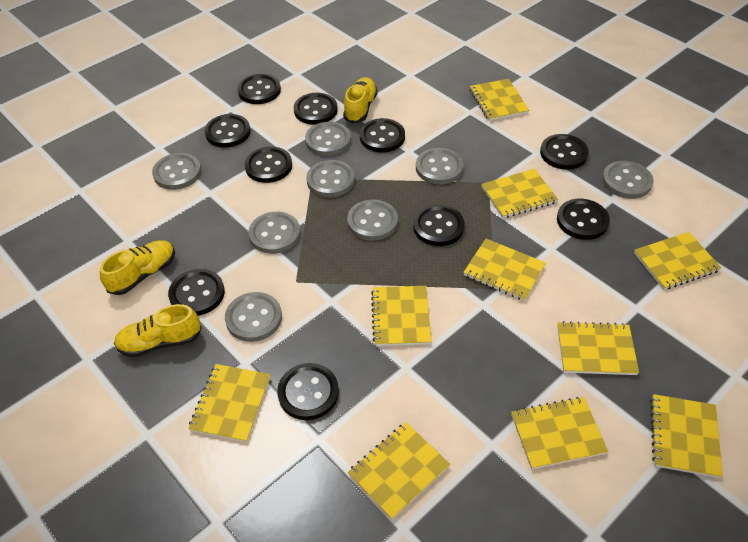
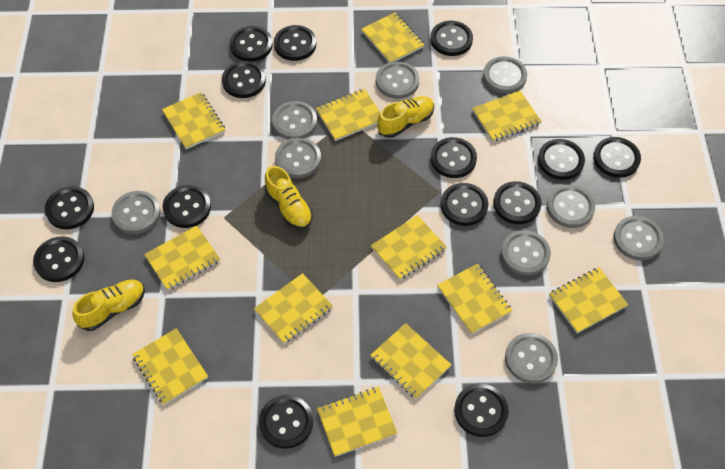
black button: [168,269,225,316] [204,114,250,148] [237,74,281,104] [245,146,292,183] [277,363,339,420] [294,93,338,125] [360,118,405,153] [413,205,465,246] [540,134,589,170] [557,199,610,240] = 10 -> [33,236,84,282] [45,186,94,230] [162,185,211,228] [222,61,266,98] [230,26,273,62] [259,395,313,449] [274,25,316,61] [430,21,473,56] [431,137,477,178] [441,183,488,226] [454,384,509,437] [493,181,541,224] [538,139,585,180] [593,137,641,178] = 14
grey button: [152,153,201,190] [225,292,282,342] [248,212,300,254] [305,122,351,156] [306,160,355,198] [347,200,398,241] [416,148,463,185] [602,161,653,199] = 8 -> [112,191,161,234] [272,101,317,140] [275,138,321,178] [376,61,419,99] [483,56,527,94] [501,230,551,276] [505,333,558,383] [547,185,595,228] [613,216,664,261] = 9
yellow notebook: [188,364,271,442] [348,422,450,520] [371,286,432,346] [463,239,546,301] [470,79,529,121] [481,169,558,218] [511,397,608,469] [557,321,639,375] [634,232,721,290] [650,394,723,478] = 10 -> [132,328,208,405] [144,226,220,290] [162,92,225,149] [254,273,333,344] [316,89,380,141] [317,387,397,457] [361,13,424,63] [370,323,451,399] [371,215,447,280] [437,264,512,334] [472,91,542,142] [549,268,628,333] = 12

